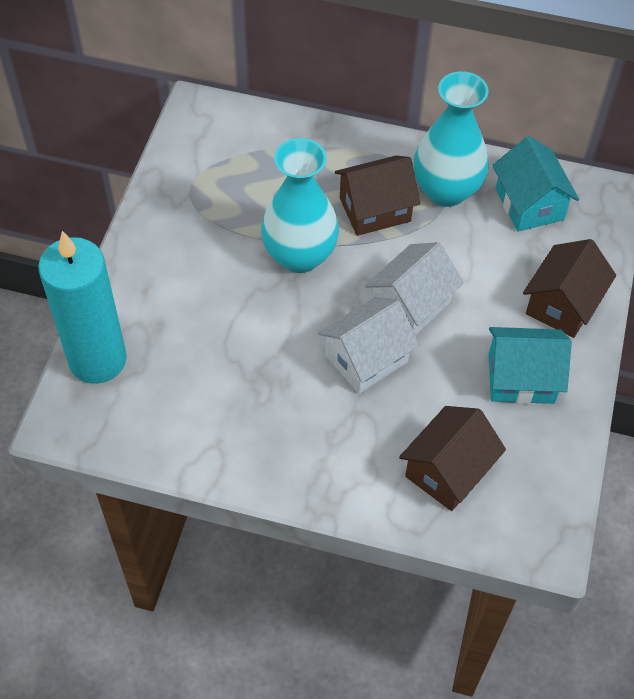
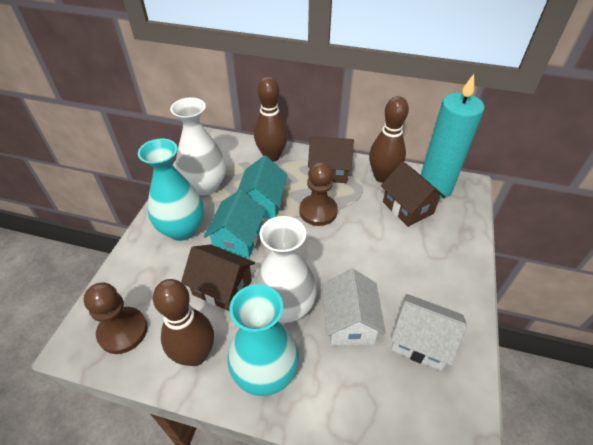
brown bowling pin: none = 0 -> [153,279,214,366] [254,77,288,162] [369,96,409,183] = 3
brown pawn: none = 0 -> [84,282,148,354] [299,162,338,226] = 2
white vase: none = 0 -> [170,97,226,196] [254,216,317,323] = 2

